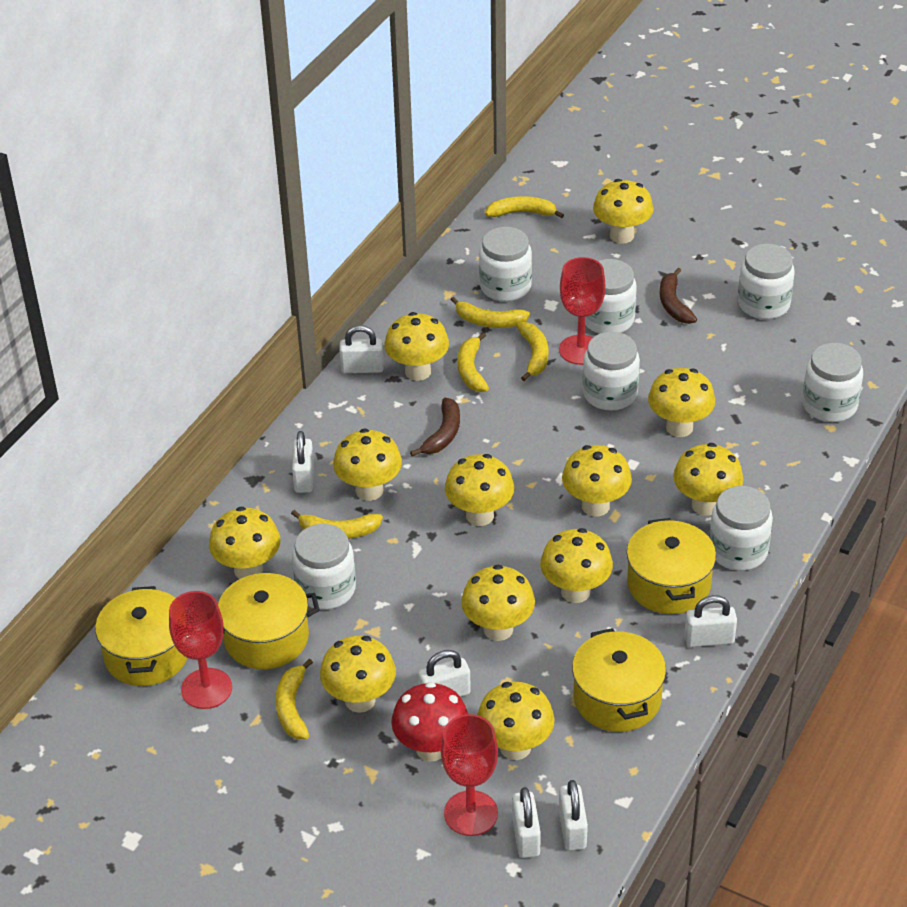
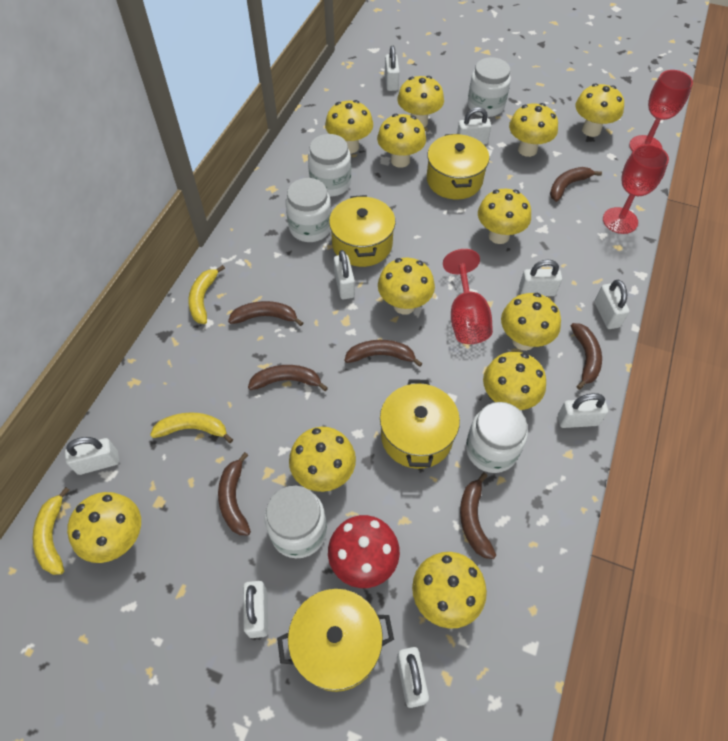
brown banana: [410,398,460,456] [660,268,697,324] = 2 -> [218,452,251,535] [228,301,303,326] [248,365,328,391] [344,340,423,367] [460,472,496,559] [550,167,602,202] [571,323,602,390] = 7
white jar: [292,524,356,610] [479,227,532,301] [583,332,640,411] [585,259,637,334] [709,486,773,571] [738,244,795,319] [802,343,863,422] = 7 -> [265,486,327,558] [286,178,331,242] [308,134,351,197] [466,402,528,473] [468,57,511,117] = 5
white padlock: [292,431,314,493] [339,325,384,373] [418,650,471,697] [512,787,541,858] [559,780,588,850] [684,595,737,647] = 6 -> [65,437,119,475] [243,581,268,638] [334,250,355,299] [385,46,400,91] [397,647,429,708] [457,107,491,145] [519,260,562,296] [558,393,608,428] [594,279,629,329] = 9
yellow banana: [275,658,313,739] [291,510,383,539] [451,297,530,328] [457,332,489,392] [485,196,564,218] [516,322,549,381] = 6 -> [32,487,69,575] [150,412,233,443] [188,265,225,324] = 3

